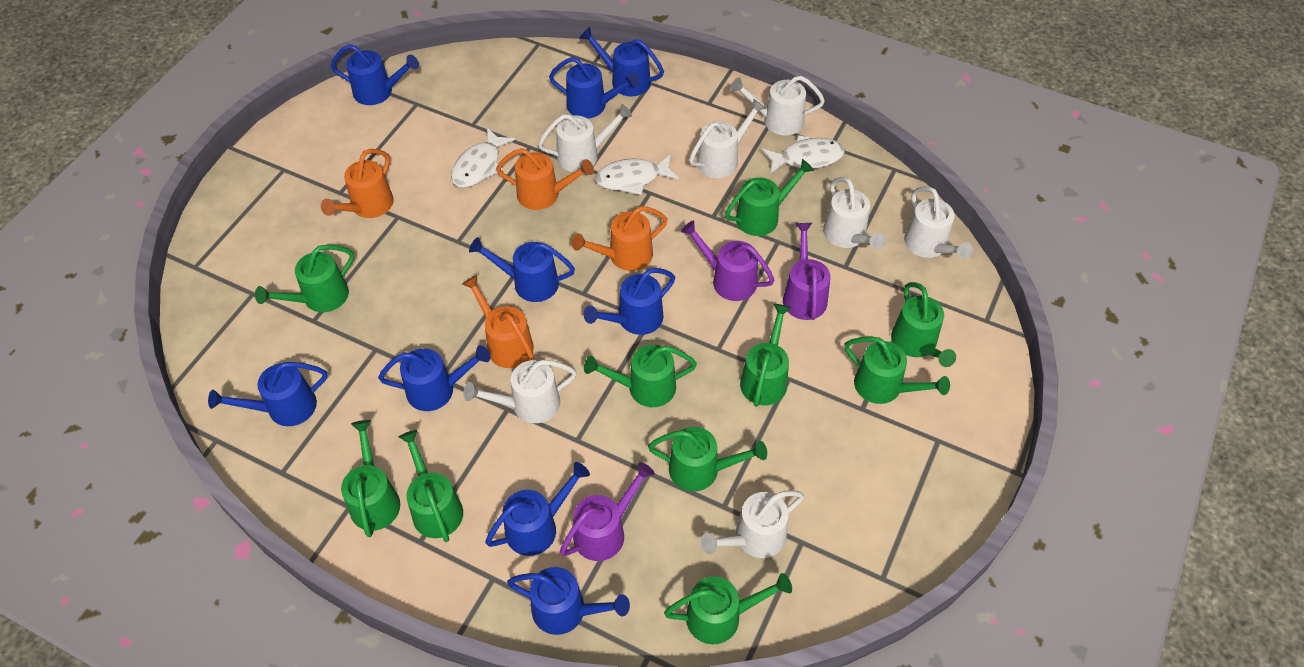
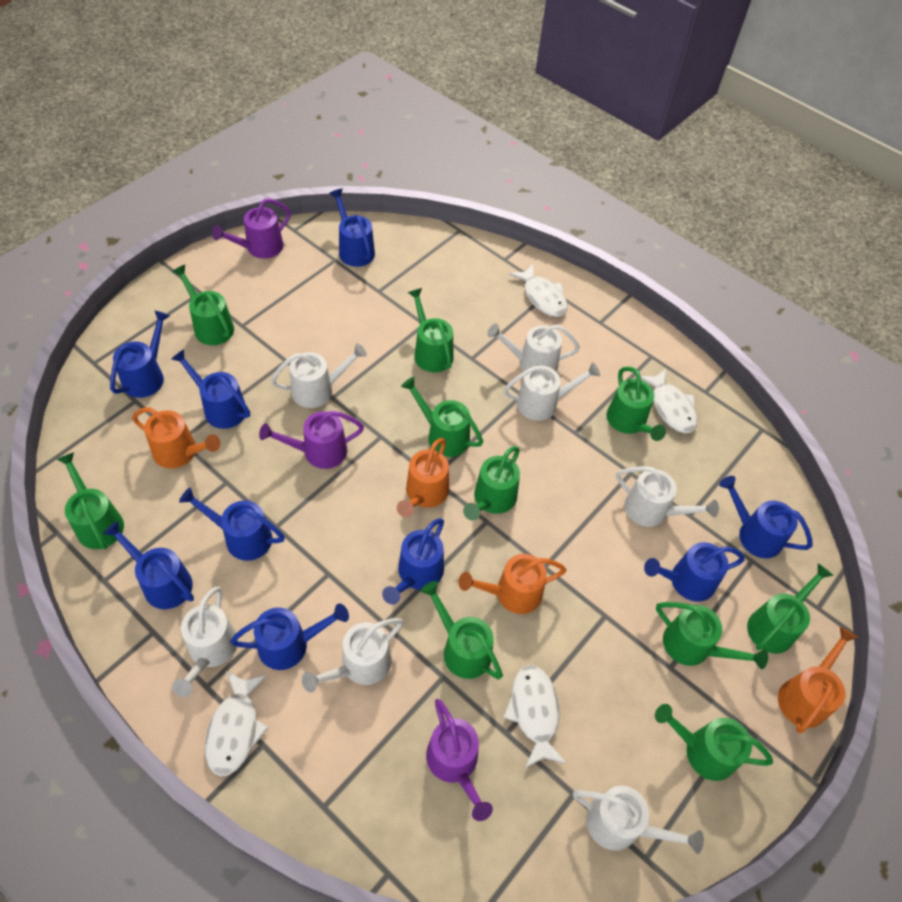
white fish: [451,128,515,188] [595,154,679,195] [762,135,844,175] = 3 -> [205,671,269,776] [503,665,567,768] [509,264,567,317] [641,369,697,433] = 4

